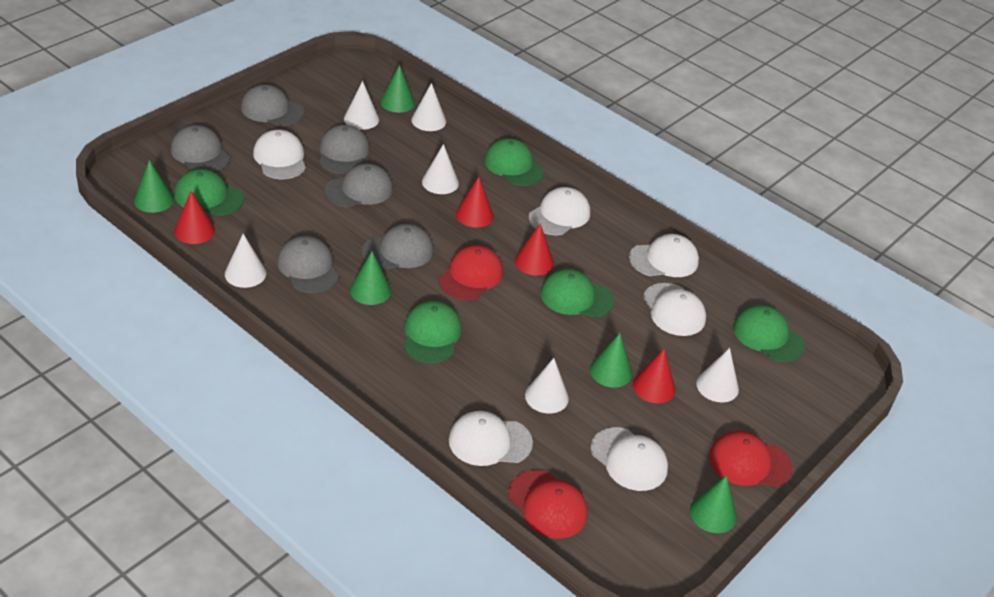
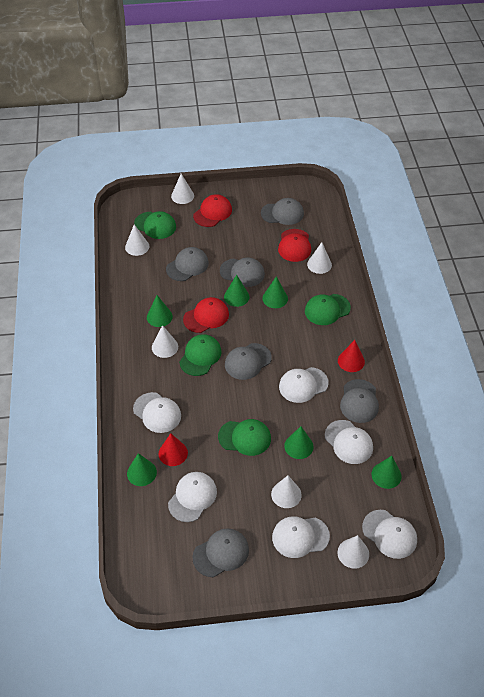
green cap: [174,169,244,216] [404,301,462,363] [484,138,544,186] [540,269,614,318] [733,305,805,362] = 5 -> [134,211,176,239] [179,334,222,376] [218,419,271,456] [305,294,351,325] = 4
green cone: [134,160,174,213] [350,251,391,305] [380,65,415,113] [590,333,632,388] [690,475,737,533] = 5 -> [127,453,157,486] [147,295,173,327] [224,275,249,307] [263,276,288,308] [284,426,314,459] [372,456,401,489] = 6
red cone: [174,191,215,244] [456,177,494,228] [515,224,554,276] [633,348,676,403] = 4 -> [158,433,188,466] [338,340,365,372] = 2

